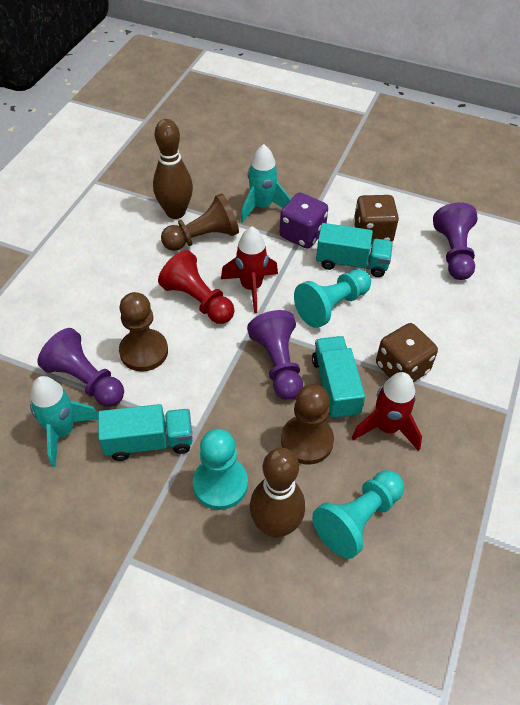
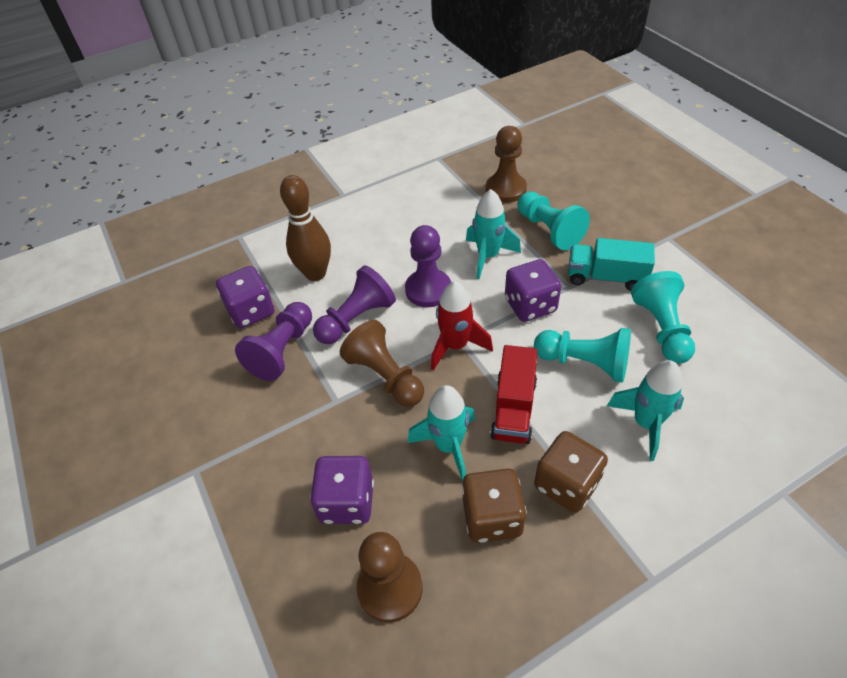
brown bowling pin: [153,119,193,219] [250,448,305,538] = 2 -> [280,175,331,281] = 1
purple dice: [280,193,328,249] = 1 -> [216,266,274,328] [310,456,374,524] [505,259,561,322] = 3
red pawn: [158,250,235,324] = 1 -> none = 0
red rocket: [221,226,278,313] [352,372,422,451] = 2 -> [431,281,493,371] = 1
red truck: none = 0 -> [490,345,538,444] = 1
turquoise rocket: [30,376,98,467] [241,144,291,223] = 2 -> [407,385,475,482] [466,189,521,279] [607,360,684,461] = 3
turquoise truck: [98,404,192,461] [312,336,365,419] [316,223,393,277] = 3 -> [568,238,655,291] = 1

